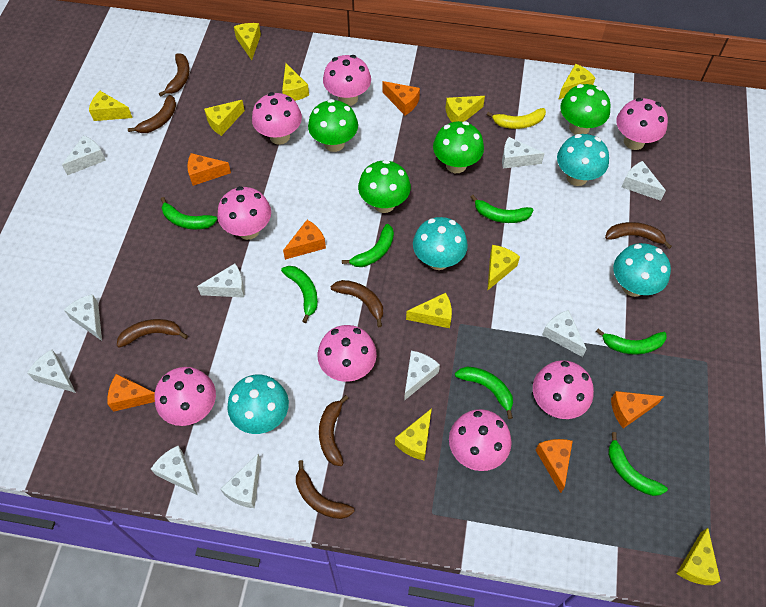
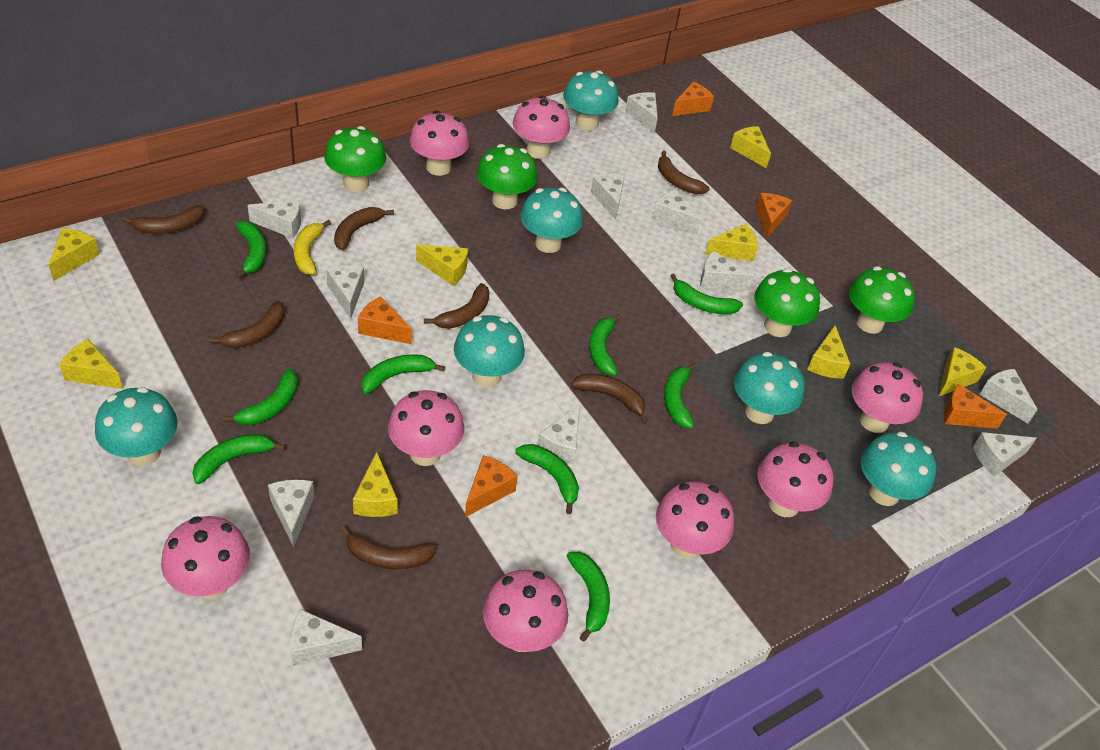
green banana: [161,197,217,229] [281,266,318,323] [342,224,394,267] [455,366,513,419] [471,195,533,223] [596,329,666,355] [608,432,668,496] = 7 -> [192,434,285,484] [223,369,298,425] [236,221,266,279] [361,354,445,394] [515,444,579,514] [567,552,610,642] [589,314,622,376] [664,363,697,429] [670,274,743,314] = 9
orange cheese: [107,374,155,412] [187,153,231,186] [283,220,326,260] [383,81,420,115] [536,439,573,493] [611,391,664,428] = 6 -> [358,296,412,344] [465,455,518,517] [672,81,714,116] [756,193,792,239] [944,384,1007,429] = 5
turquoise mushroom: [227,374,289,434] [413,217,468,270] [557,134,609,186] [613,243,671,297] = 4 -> [95,387,178,466] [454,315,525,387] [520,188,583,253] [563,70,619,131] [734,352,805,424] [861,431,936,506] = 6
white cheese: [27,350,76,393] [62,136,106,175] [64,294,102,341] [151,446,198,495] [197,264,245,298] [220,454,261,508] [404,351,440,401] [502,137,545,169] [542,310,586,357] [622,161,666,201] = 10 -> [248,200,301,238] [268,480,314,547] [290,609,362,666] [326,266,364,319] [537,405,580,464] [591,174,625,220] [625,92,658,134] [652,190,701,234] [700,251,755,291] [973,432,1037,476] [980,369,1037,424] = 11
yellow cheese: [89,91,132,121] [204,100,245,136] [234,23,261,60] [282,63,309,101] [395,408,432,460] [406,293,452,328] [445,96,485,122] [487,245,520,291] [558,64,595,100] [676,528,720,585] = 10 -> [49,228,99,281] [59,339,123,389] [353,452,397,517] [416,244,468,286] [705,224,758,261] [730,126,771,169] [807,326,850,379] [938,347,986,397] = 8

